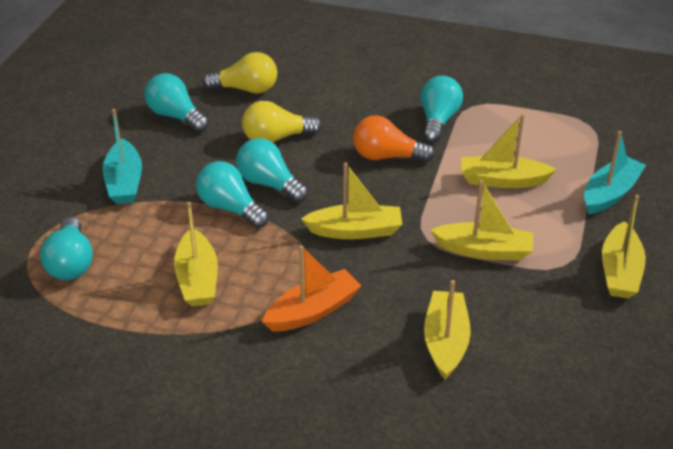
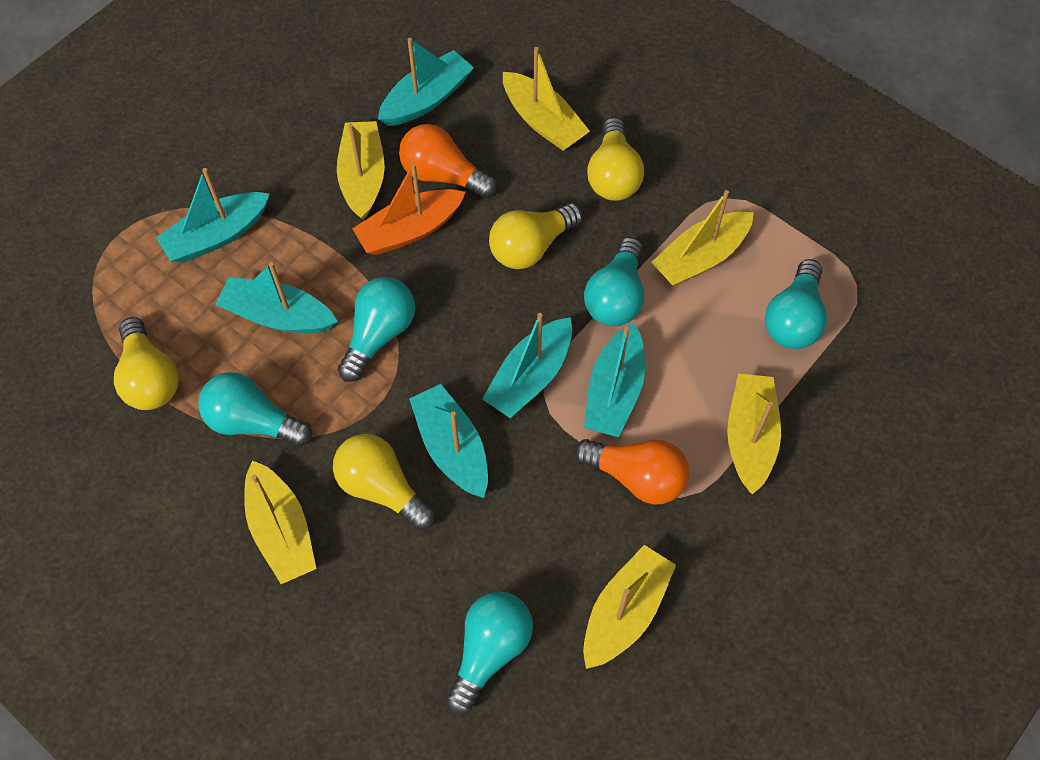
orange light bulb: [353,115,435,162] = 1 -> [399,124,497,198] [574,439,689,505] = 2
turquoise boat: [103,109,142,204] [584,131,646,215] = 2 -> [156,168,270,263] [215,262,338,333] [378,38,474,126] [409,384,488,498] [482,313,572,418] [584,323,645,437] = 6
yellow light bulb: [202,52,277,93] [242,101,322,143] = 2 -> [114,317,179,410] [333,434,435,530] [489,203,582,269] [587,117,644,201] = 4

